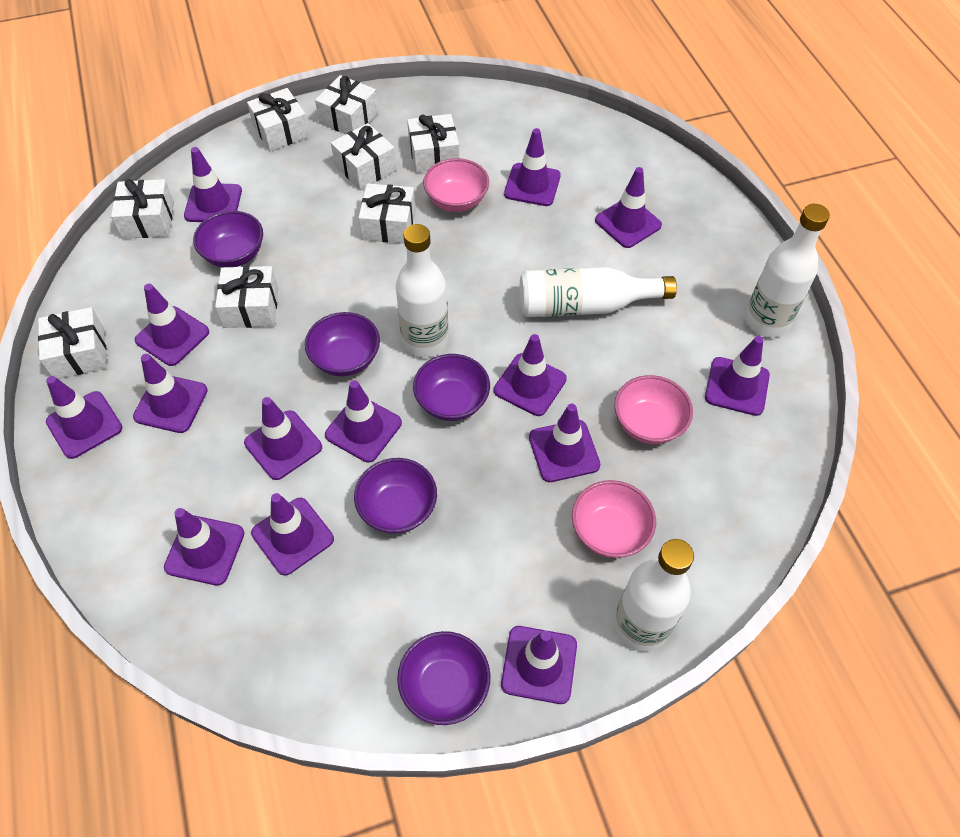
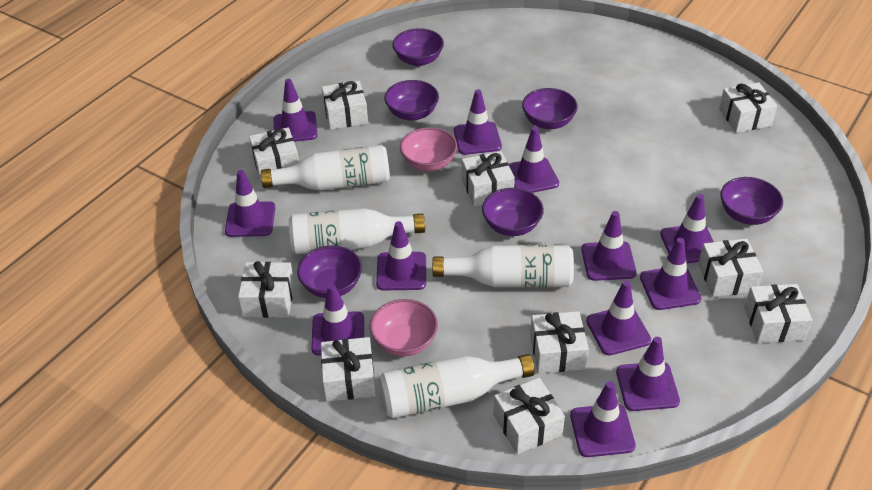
pink bowl: [423,158,489,212] [572,480,656,558] [614,375,693,444] = 3 -> [370,299,438,356] [400,127,457,171] = 2
purple bowl: [193,211,263,267] [305,312,380,376] [354,458,437,534] [397,631,491,725] [413,354,490,421] = 5 -> [297,245,362,298] [384,80,439,121] [392,28,444,66] [482,188,544,236] [522,88,578,129] [720,177,783,225] = 6
purple traffic cone: [46,376,122,459] [133,354,208,433] [135,284,209,366] [164,508,244,586] [184,147,242,222] [244,397,322,480] [251,493,334,576] [325,380,402,463] [494,334,567,416] [501,626,577,704] [504,128,561,206] [529,404,601,482] [595,167,662,248] [705,336,770,416] = 14 -> [225,170,275,237] [273,79,318,142] [311,284,364,356] [376,221,426,290] [454,89,502,155] [509,127,559,193] [570,381,636,457] [581,211,636,281] [586,280,651,355] [616,337,680,411] [640,238,701,310] [660,194,714,264] = 12
white gift: [38,307,107,379] [111,179,174,239] [215,266,278,328] [247,88,310,151] [315,75,378,134] [331,123,397,190] [358,183,416,244] [407,114,459,173] = 8 -> [238,261,294,318] [249,127,299,181] [321,337,376,402] [322,81,368,130] [462,151,515,206] [494,378,565,454] [530,311,589,374] [698,239,763,297] [719,82,777,133] [744,284,812,343] = 10

